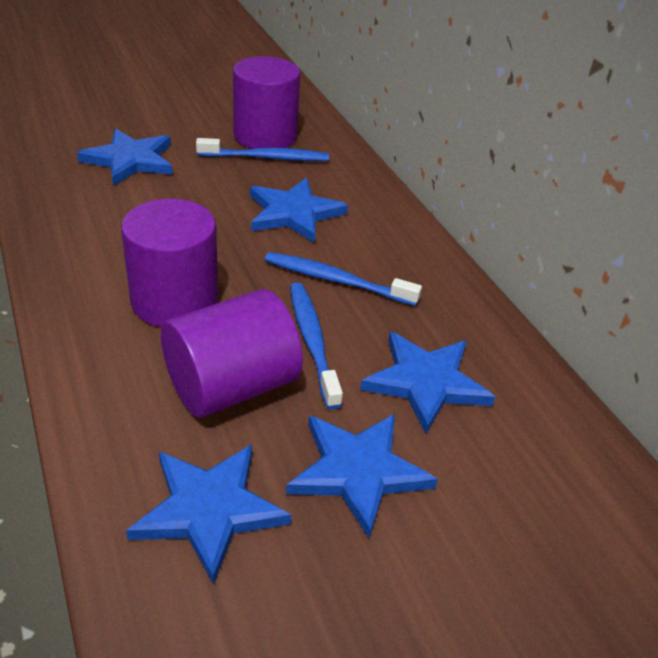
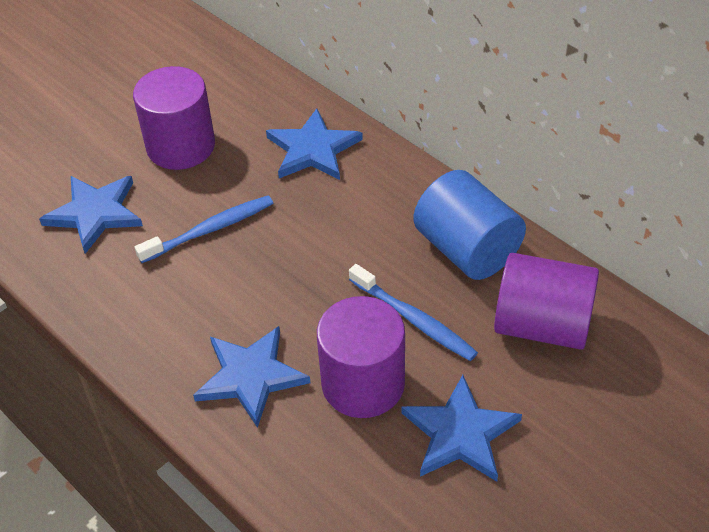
blue cylinder: none = 0 -> [414,170,526,280] = 1
blue star: [77,129,173,186] [126,445,291,585] [250,178,348,243] [286,414,438,538] [360,332,495,434] = 5 -> [39,176,143,254] [193,326,310,428] [266,109,363,180] [401,375,522,481] = 4
blue toothbrush: [196,138,329,161] [265,252,422,306] [290,283,343,410] = 3 -> [135,195,273,263] [349,264,478,361] = 2

